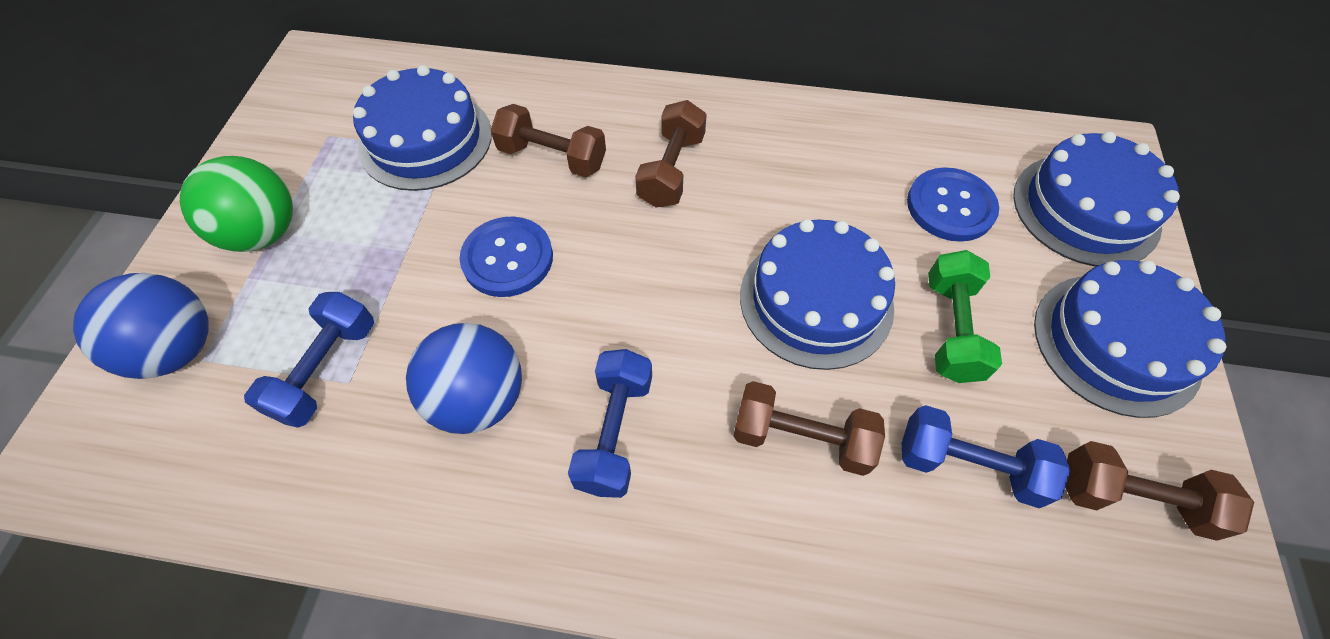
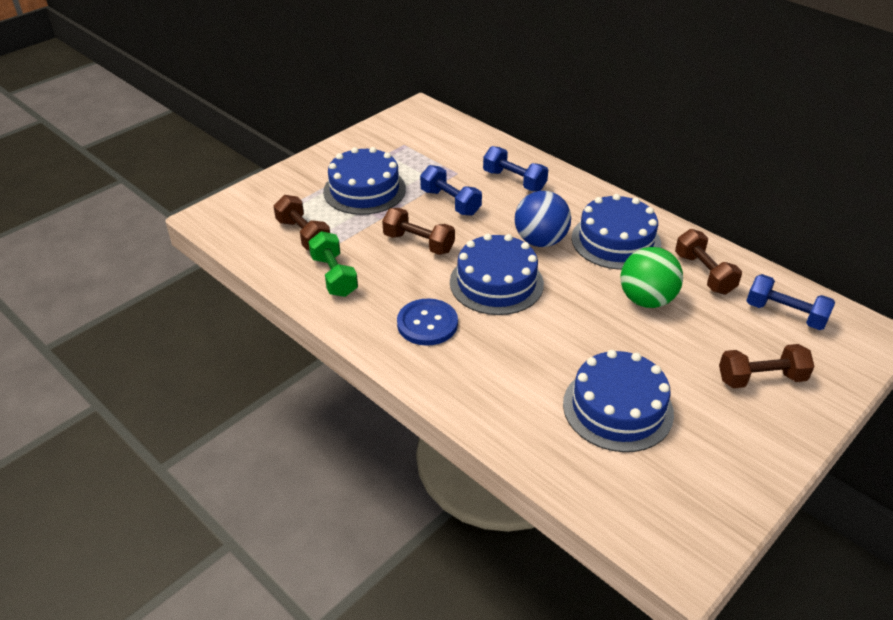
blue ball: [73,273,209,379] [406,323,522,434] = 2 -> [515,191,571,247] = 1
blue button: [460,217,553,297] [907,167,999,242] = 2 -> [397,299,458,346] = 1

